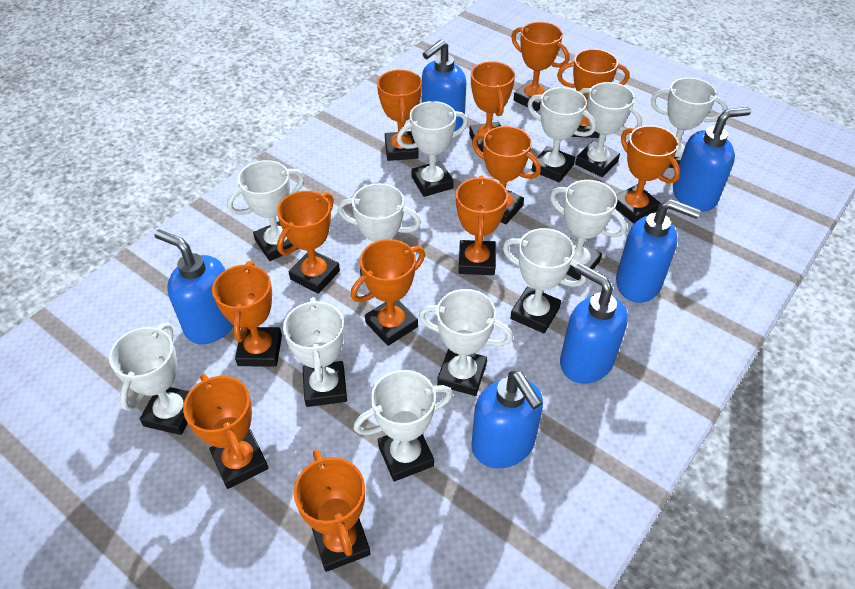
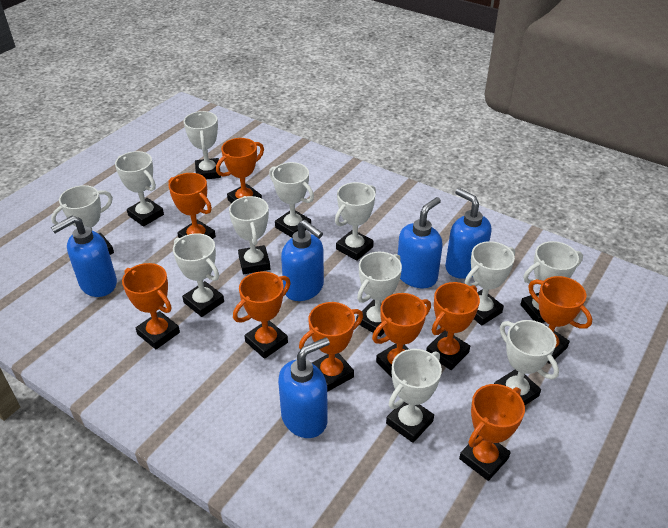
blue soap dispenser: [155,229,234,344] [422,39,466,132] [471,371,543,468] [560,263,628,384] [616,199,701,303] [673,107,751,212] = 6 -> [51,215,117,297] [278,337,330,438] [281,220,324,301] [398,197,443,288] [445,188,491,279] = 5
orange trophy: [183,374,268,489] [212,261,282,367] [277,191,340,294] [294,450,371,572] [351,239,425,346] [377,70,422,161] [456,176,508,275] [469,61,515,152] [472,126,541,225] [511,22,569,111] [557,49,629,138] [615,125,680,224] = 12 -> [122,263,180,349] [168,173,216,239] [216,138,264,203] [233,271,291,359] [299,302,363,392] [372,293,431,377] [426,282,480,370] [459,384,525,481] [528,276,592,364] = 9

